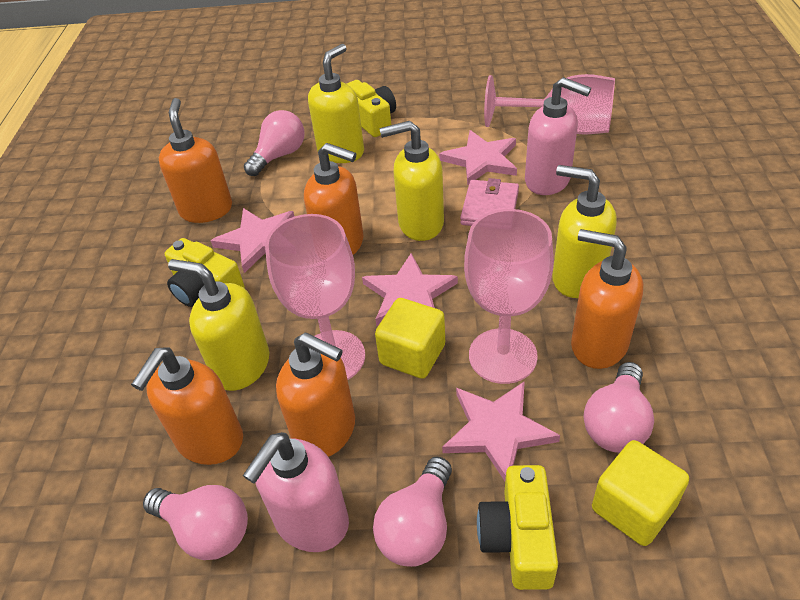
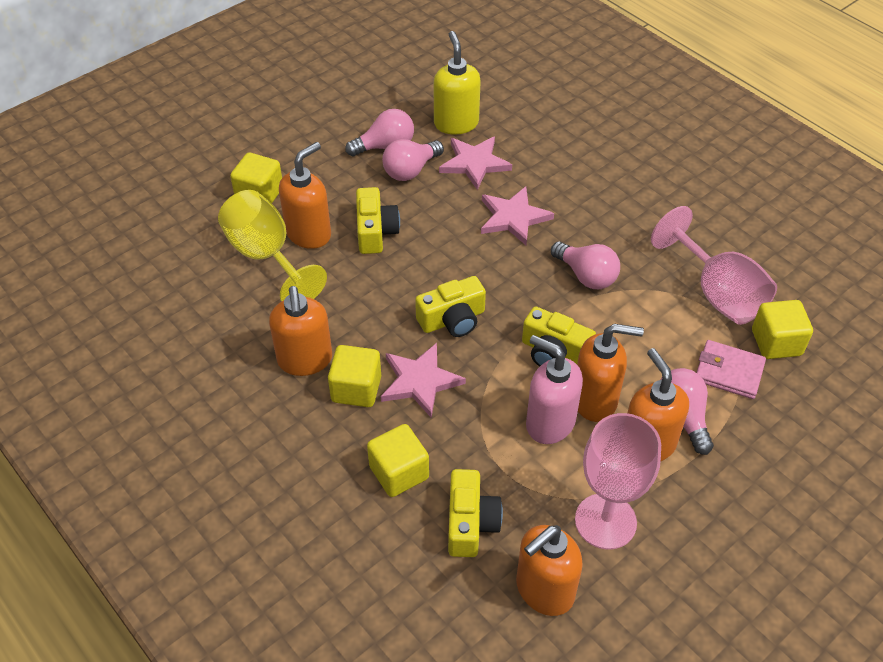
pink goblet: [265,214,365,380] [464,209,554,384] [484,74,615,134] = 3 -> [575,413,661,550] [651,206,777,325] = 2
pink soap dispenser: [243,432,349,552] [525,77,591,195] = 2 -> [526,335,583,444] = 1
pink star: [210,208,294,273] [362,253,458,326] [439,130,517,186] [442,381,560,481] = 4 -> [381,343,466,418] [439,137,512,190] [481,186,554,245] = 3
yellow camera: [165,238,245,307] [346,80,396,137] [477,465,558,590] = 3 -> [356,187,400,254] [415,276,486,337] [448,469,503,557] [522,306,596,367] = 4
yellow cube: [375,298,445,379] [592,440,689,546] = 2 -> [230,153,282,203] [328,345,381,407] [367,424,429,497] [752,300,813,359] = 4
yellow goblet: none = 0 -> [218,190,327,302] = 1
yellow soap dispenser: [168,259,269,391] [308,44,364,163] [380,121,444,241] [552,165,617,298] = 4 -> [434,31,481,135] = 1

